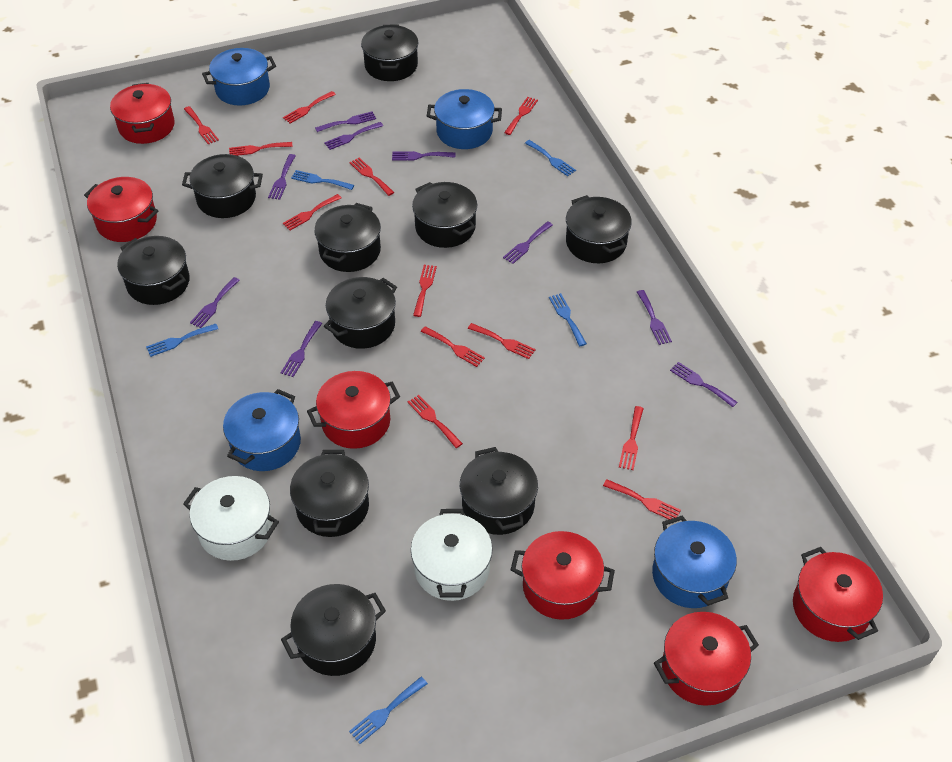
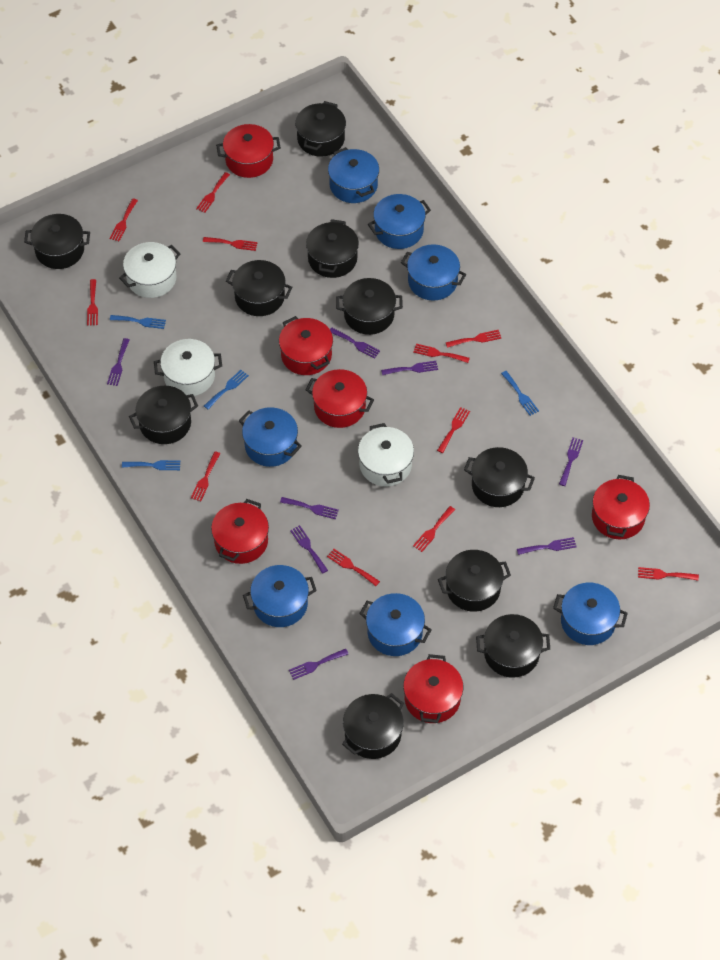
blue fork: [146,324,218,357] [291,170,354,190] [349,677,428,744] [525,140,576,176] [549,293,587,346] = 5 -> [110,315,166,329] [122,460,180,470] [204,370,249,409] [501,371,539,416] = 4
blue pot: [202,48,276,106] [223,389,301,471] [427,89,502,149] [652,516,737,608] = 4 -> [239,407,302,467] [243,565,317,627] [328,147,379,203] [359,593,432,656] [368,194,431,249] [401,245,466,300] [553,583,628,645] = 7
purple fork: [190,277,240,328] [268,154,296,200] [281,321,322,377] [315,111,376,132] [324,122,383,150] [392,151,455,160] [503,221,553,264] [637,290,672,345] [670,362,737,407] = 9 -> [107,338,130,386] [280,497,339,519] [289,649,348,680] [290,525,328,574] [330,328,380,359] [381,361,438,375] [517,537,577,555] [559,437,583,486] = 8
red fork: [184,106,219,144] [229,142,293,156] [283,91,336,124] [283,194,341,230] [349,158,394,196] [407,395,463,448] [413,265,437,317] [420,326,485,367] [468,323,536,359] [504,97,538,135] [603,479,681,519] [619,406,644,470] = 12 -> [87,279,98,326] [110,198,138,241] [191,451,220,501] [196,172,230,213] [203,237,258,251] [327,549,380,586] [413,344,470,363] [413,506,455,552] [437,407,470,453] [445,330,501,348] [638,567,699,580] = 11
white pot: [183,476,279,561] [411,509,493,601] = 2 -> [119,242,180,298] [154,339,222,396] [358,423,414,486] = 3

